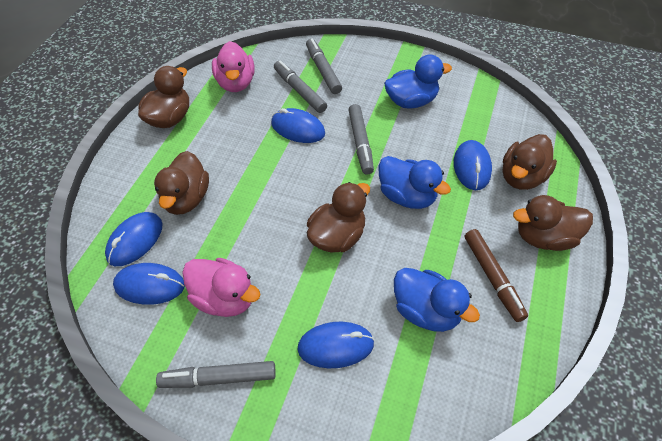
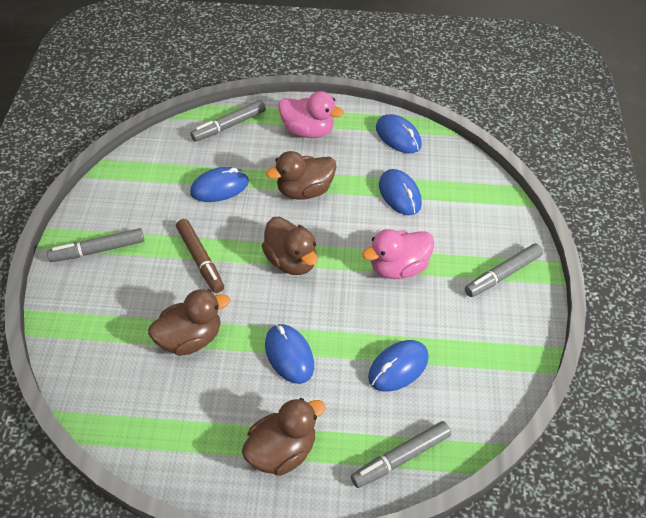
blue duck: [378,156,451,209] [384,54,452,109] [394,268,480,332] = 3 -> none = 0
brown duck: [138,66,189,128] [154,151,209,215] [307,182,370,252] [502,134,557,190] [513,195,593,251] = 5 -> [148,289,230,356] [242,398,325,476] [262,217,318,275] [266,151,336,200] = 4

